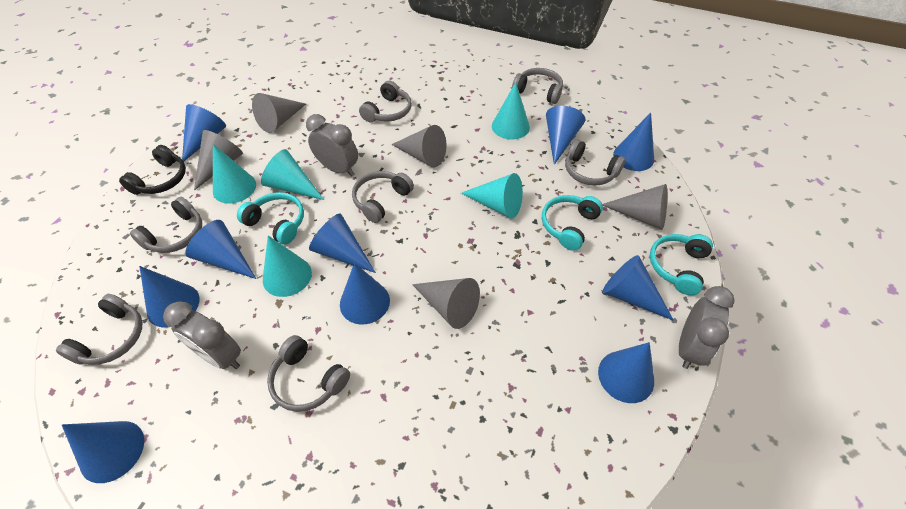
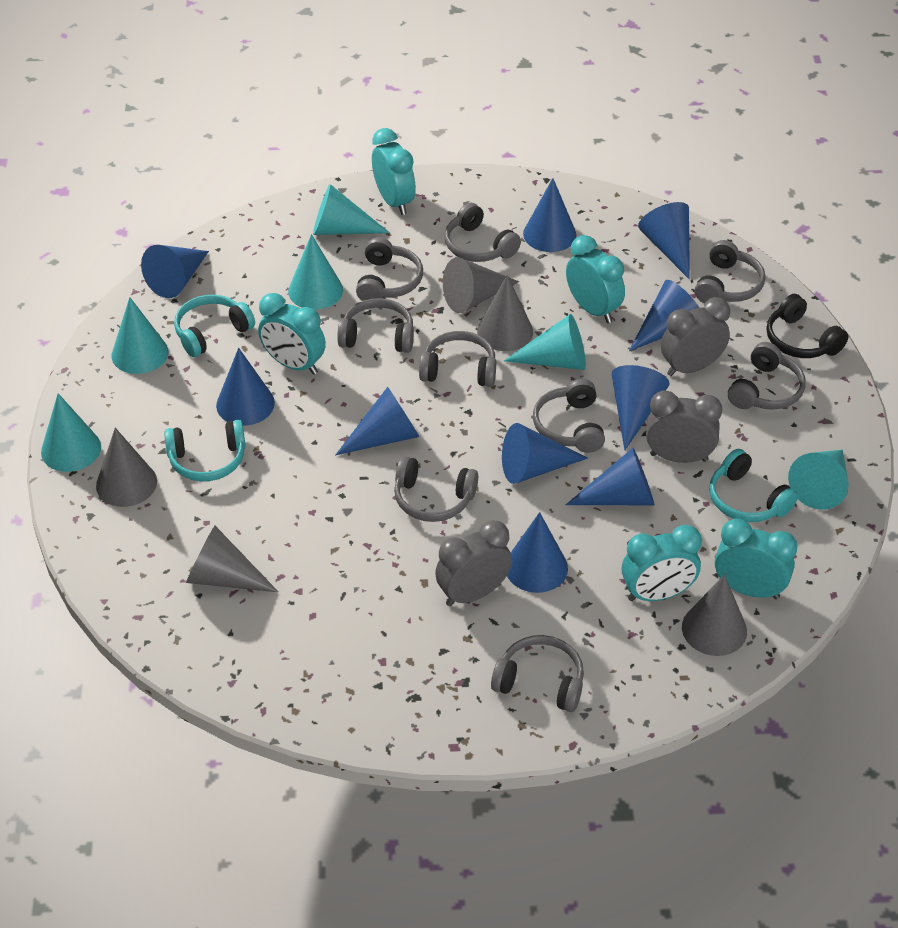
grey headphones: [56,294,143,365] [130,197,202,253] [267,335,350,412] [352,171,414,223] [359,80,412,122] [512,68,563,104] [565,139,625,186] = 7 -> [337,298,414,353] [356,237,423,301] [394,456,478,522] [419,331,496,387] [444,202,521,262] [491,635,584,712] [533,379,605,453] [695,240,765,303] [728,342,806,410] = 9
turquoise clock: none = 0 -> [258,293,326,375] [372,128,416,215] [566,235,625,323] [622,525,702,601] [715,519,798,599] = 5
turquoise cone: [213,144,256,204] [261,149,324,200] [263,236,312,297] [461,173,523,219] [492,82,530,140] = 5 -> [41,393,101,472] [112,297,168,374] [288,234,343,310] [313,184,390,235] [504,314,586,370] [788,450,849,510] = 6

